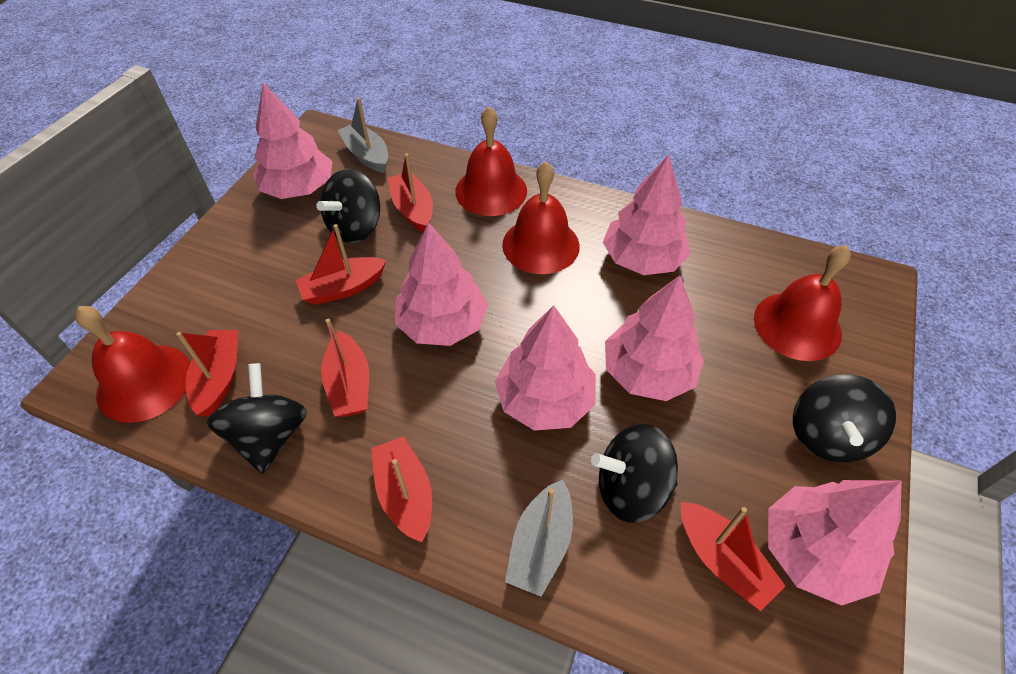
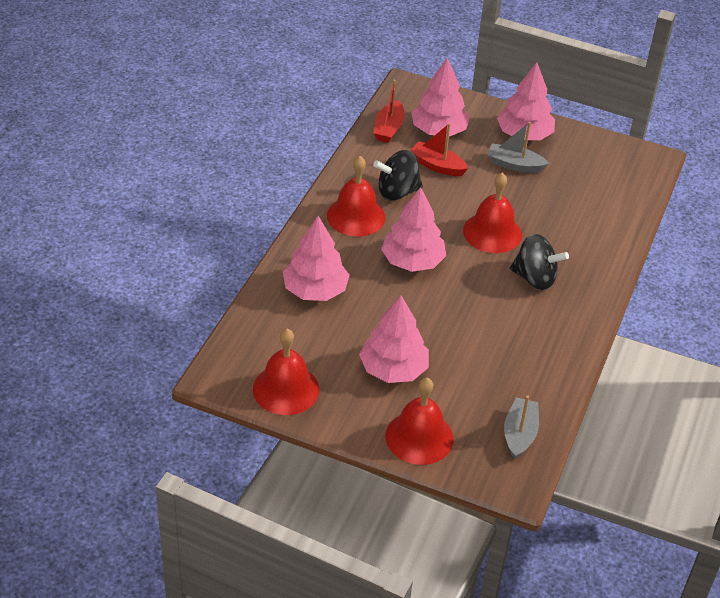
black spinning top: [207,363,307,474] [316,169,380,243] [591,424,678,523] [793,374,896,462] = 4 -> [373,150,423,201] [510,234,569,290] = 2
pink tree: [253,83,333,199] [395,222,488,346] [495,305,596,431] [603,154,690,275] [605,275,704,401] [768,480,902,605] = 6 -> [283,216,349,301] [359,296,429,383] [381,187,446,272] [411,57,470,137] [497,62,555,140] = 5
red boat: [176,330,238,417] [295,224,386,305] [321,319,369,417] [371,436,432,542] [388,153,433,232] [681,502,786,611] = 6 -> [373,80,405,143] [410,123,468,176] = 2

